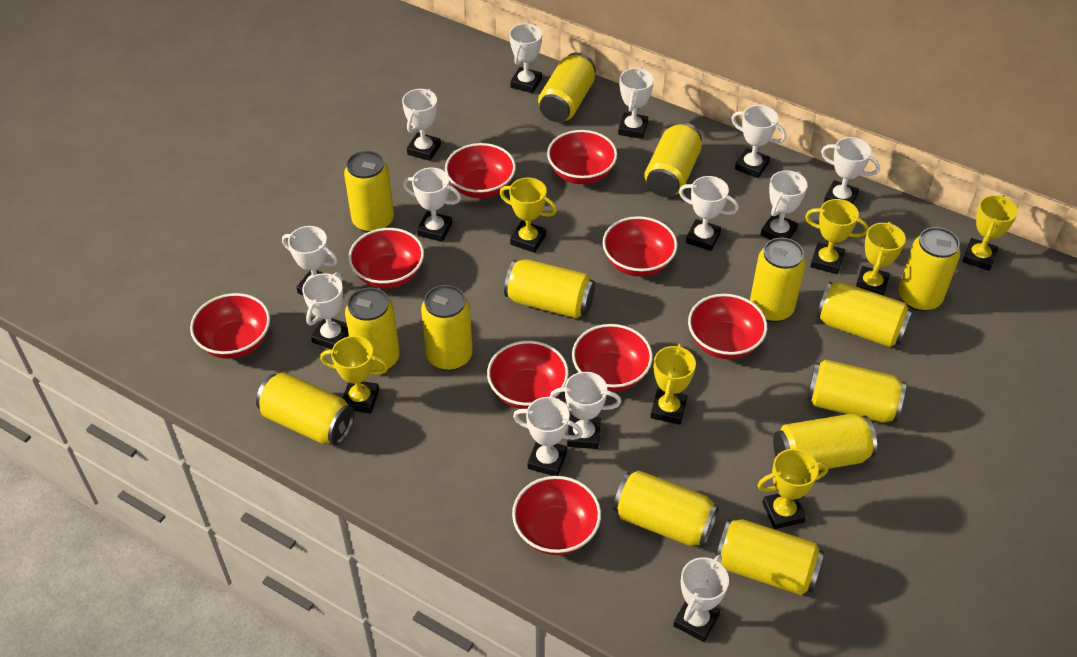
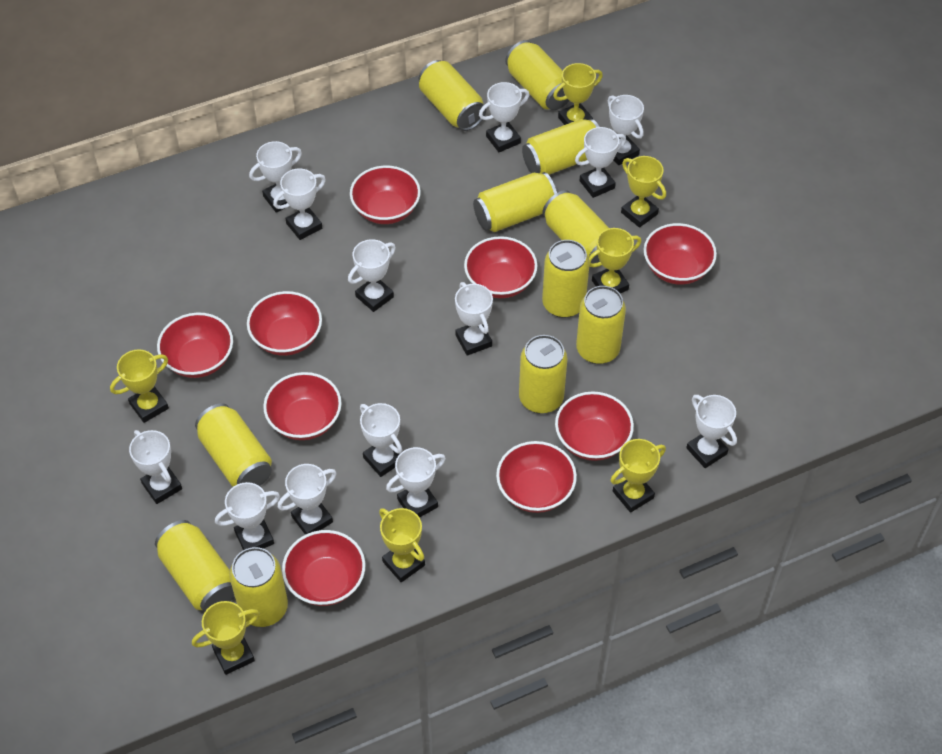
yellow can: [256,372,355,445] [344,151,394,233] [345,287,400,370] [421,285,473,371] [504,259,595,318] [538,53,595,122] [613,470,719,547] [644,122,702,197] [716,519,824,595] [750,238,806,322] [773,414,877,470] [807,359,906,423] [816,282,912,347] [898,227,960,312] = 14 -> [155,520,235,612] [195,403,272,487] [229,547,288,627] [419,60,486,131] [473,172,557,232] [505,40,569,110] [519,335,568,414] [522,119,599,175] [542,190,609,263] [542,240,590,318] [576,286,626,364] = 11

